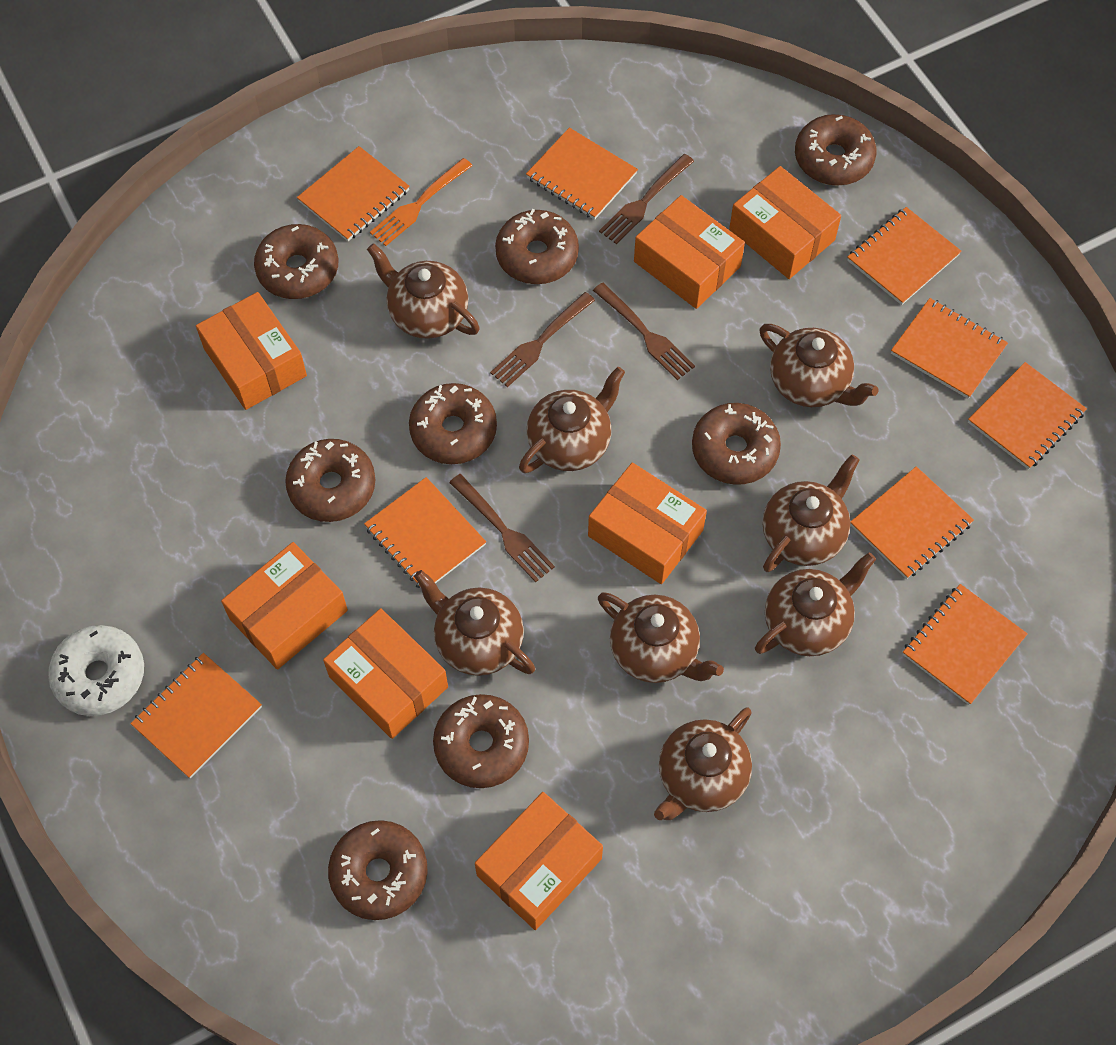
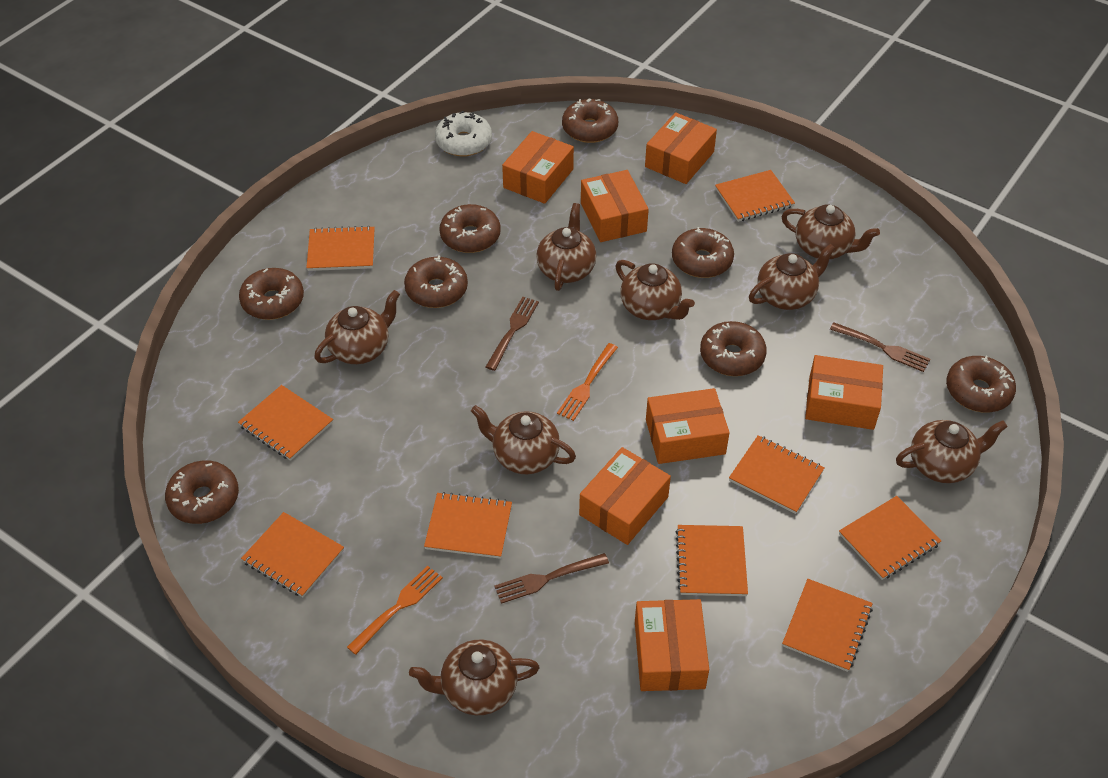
brown fork: [449,474,555,582] [490,292,595,387] [593,282,695,380] [599,154,694,244] = 4 -> [486,297,539,371] [494,553,609,604] [830,322,930,372] = 3
orange fork: [370,158,473,246] = 1 -> [347,566,443,655] [557,343,618,421] = 2

